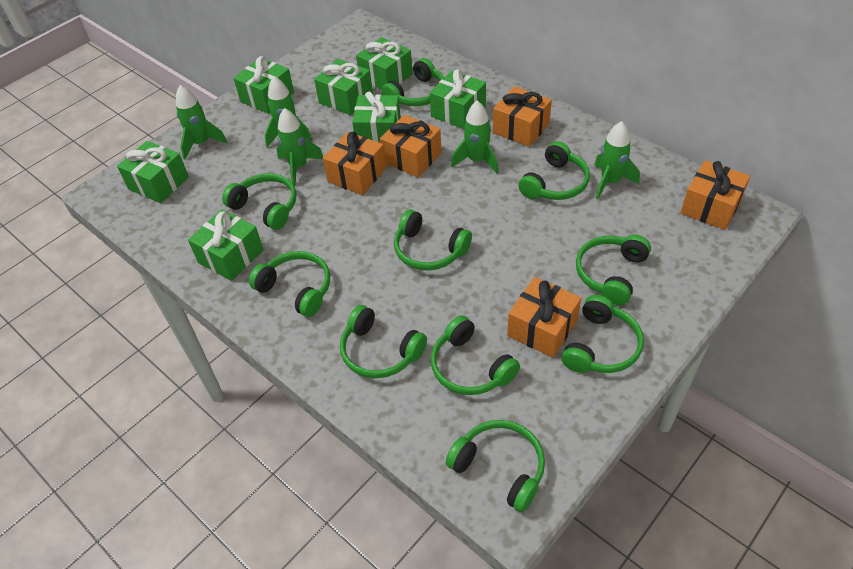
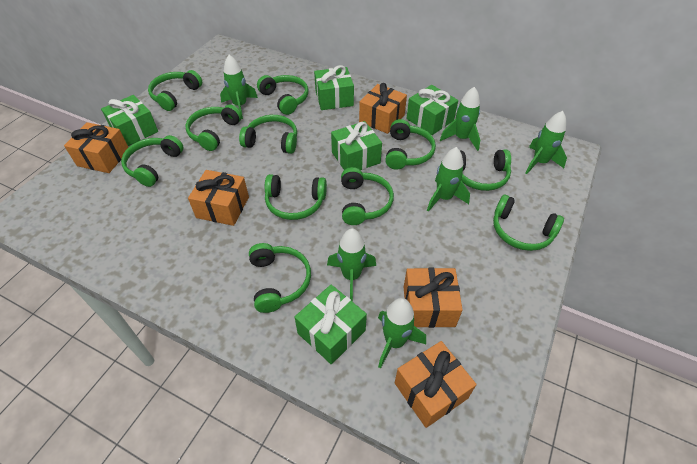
green gift: [117,141,189,203] [188,209,264,281] [233,56,294,114] [314,59,373,115] [352,91,401,143] [356,37,413,90] [430,69,486,129] = 7 -> [101,95,158,146] [295,285,367,365] [314,65,354,110] [331,121,382,170] [406,85,458,135] = 5
green headphones: [222,173,296,230] [249,251,330,317] [340,305,427,378] [382,58,444,106] [394,209,472,271] [431,315,520,395] [446,420,545,512] [518,141,590,200] [562,295,644,373] [576,235,651,305] = 10 -> [121,135,183,187] [148,70,202,111] [185,104,242,151] [239,115,297,154] [249,243,311,313] [257,75,309,115] [265,174,327,220] [341,167,394,225] [385,119,436,170] [460,149,511,191] [493,195,564,251] = 11
green rocket: [176,85,227,159] [264,76,312,147] [277,108,323,186] [451,101,499,174] [594,121,640,200] = 5 -> [220,55,258,119] [327,229,376,301] [378,298,426,368] [427,147,470,212] [440,87,480,151] [525,111,567,174] = 6

